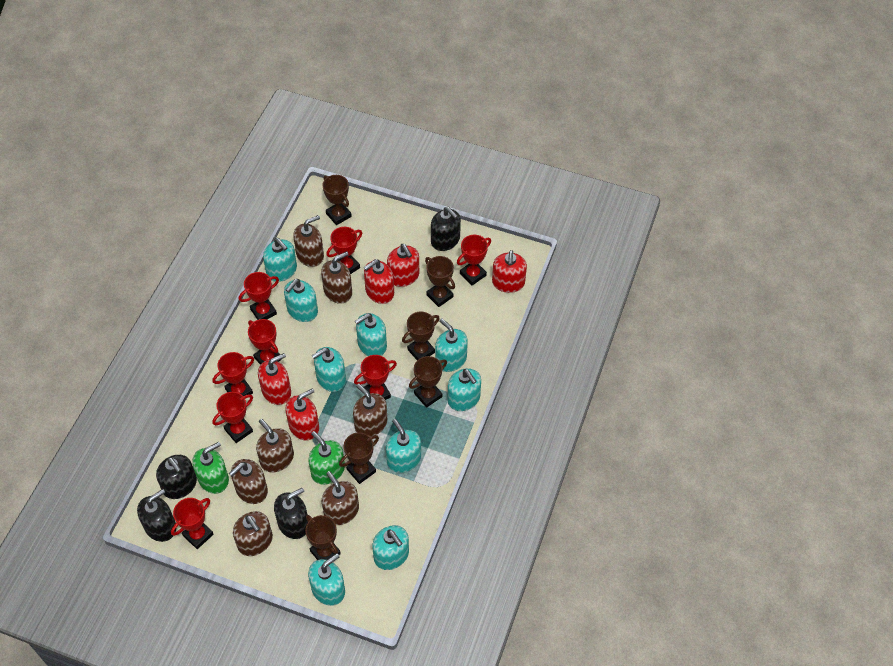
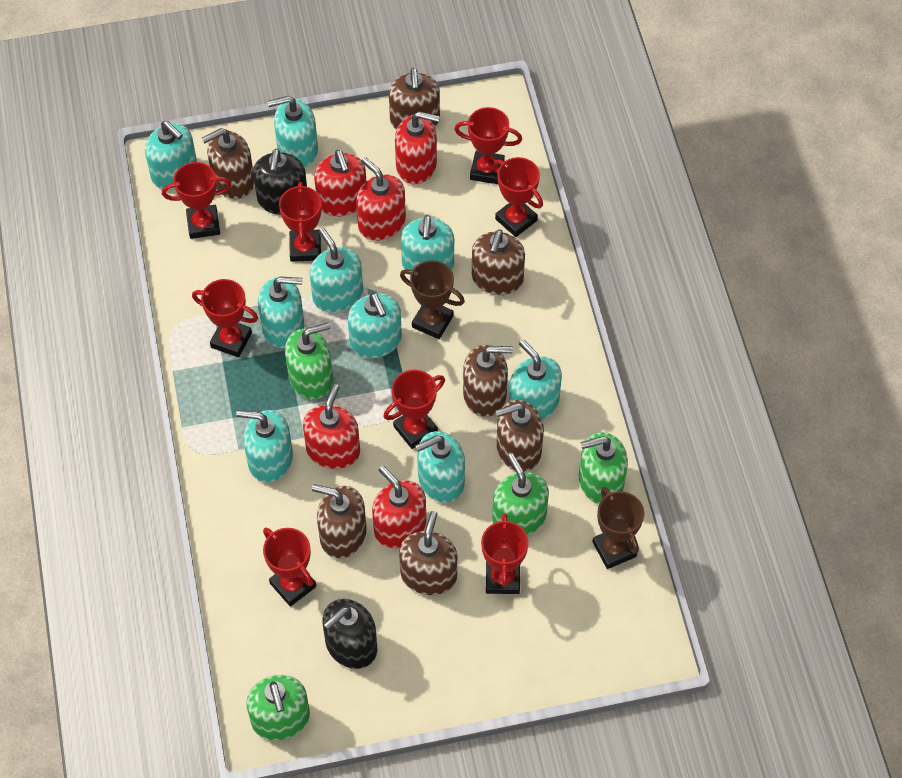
black soap dispenser: [137,489,176,542] [156,455,197,499] [274,488,308,539] [431,207,461,251] = 4 -> [253,149,307,215] [322,599,377,669] = 2
brown trophy: [305,515,341,560] [323,175,352,225] [339,432,379,484] [402,311,440,360] [409,356,447,408] [425,256,455,307] = 6 -> [400,260,465,339] [593,487,644,569] = 2
green soap dispenser: [192,442,229,494] [309,431,345,485] = 2 -> [246,675,310,740] [285,322,333,400] [492,453,549,535] [579,432,628,504] = 4

